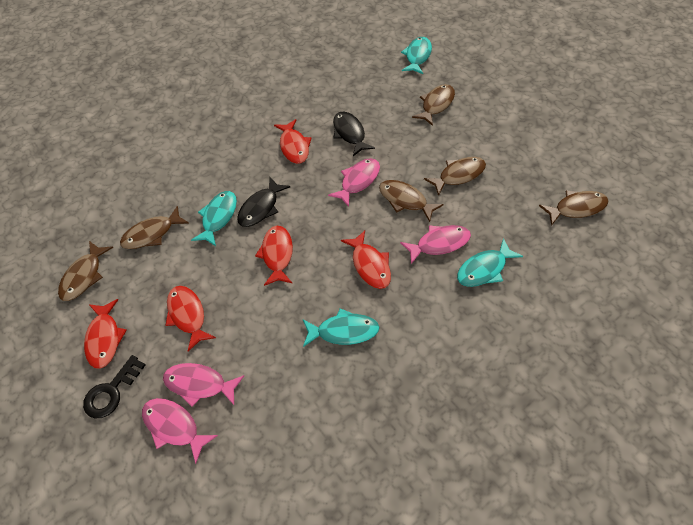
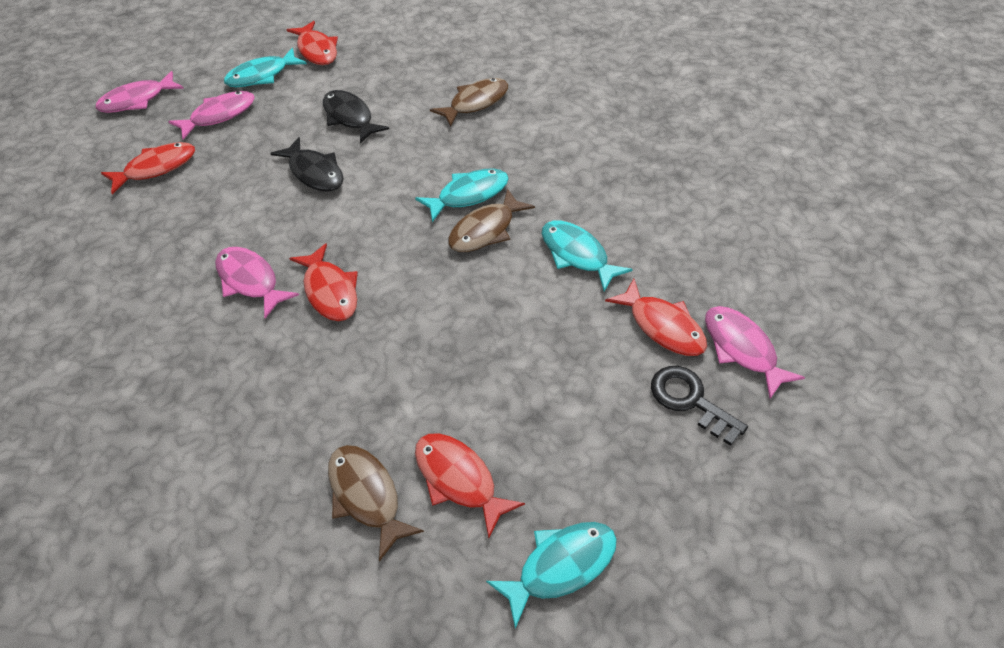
brown fish: [58,241,113,301] [120,206,189,249] [379,180,444,222] [412,84,455,126] [424,157,486,196] [539,190,609,226] = 6 -> [328,445,424,562] [430,78,508,127] [448,189,535,252] = 3

